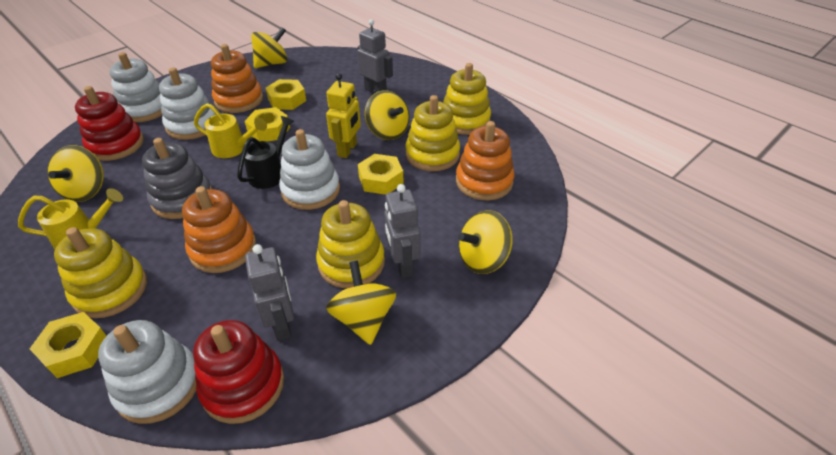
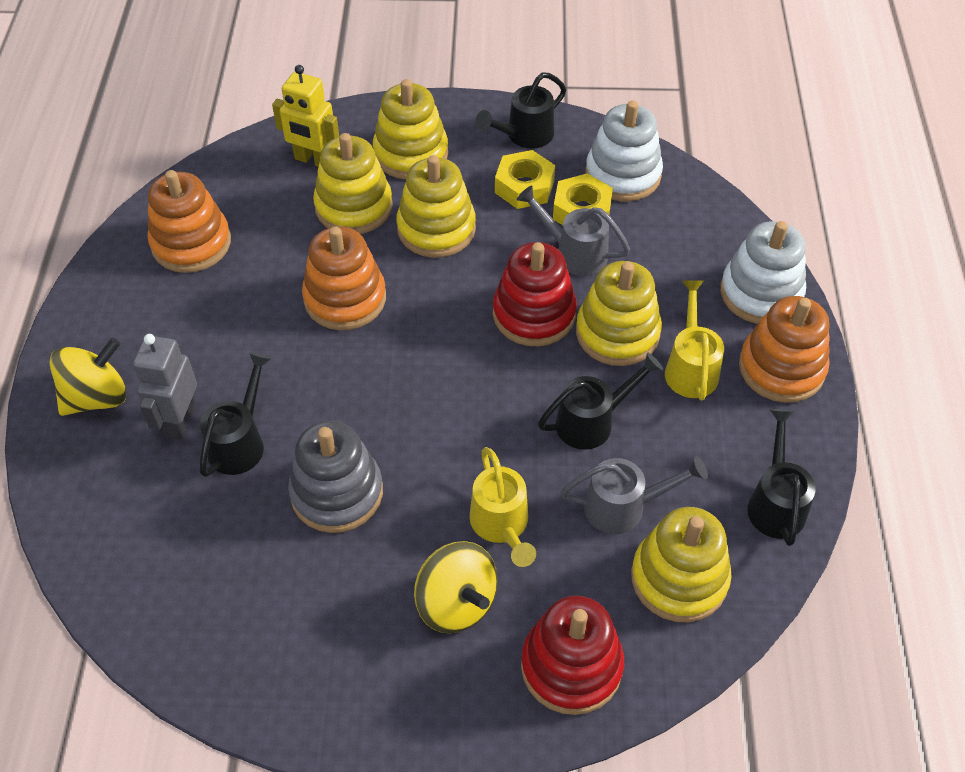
black watering can: [237,116,295,189] = 1 -> [200,352,272,477] [476,72,566,149] [538,352,663,450] [747,409,815,546] = 4
grey robot: [245,244,294,341] [357,19,393,93] [384,184,421,278] = 3 -> [133,334,197,440] = 1
grey watering can: none = 0 -> [517,186,630,276] [560,456,708,534] = 2
white stacking toy: [98,320,196,424] [110,52,163,122] [159,67,216,140] [279,129,340,210] = 4 -> [585,100,663,201] [720,221,806,324] = 2
yellow nut: [30,312,106,378] [245,107,290,142] [266,79,306,110] [358,154,404,195] = 4 -> [495,150,555,209] [553,173,613,225] = 2
yellow spinning top: [47,145,104,202] [251,27,287,68] [326,261,396,345] [365,90,409,140] [458,210,513,274] = 5 -> [49,338,126,416] [414,541,498,633] = 2
yellow stacking toy: [54,227,147,318] [316,200,385,288] [406,95,460,171] [443,63,491,135] = 4 -> [313,133,393,234] [373,79,448,179] [396,155,476,258] [576,261,662,366] [631,507,731,622] = 5

